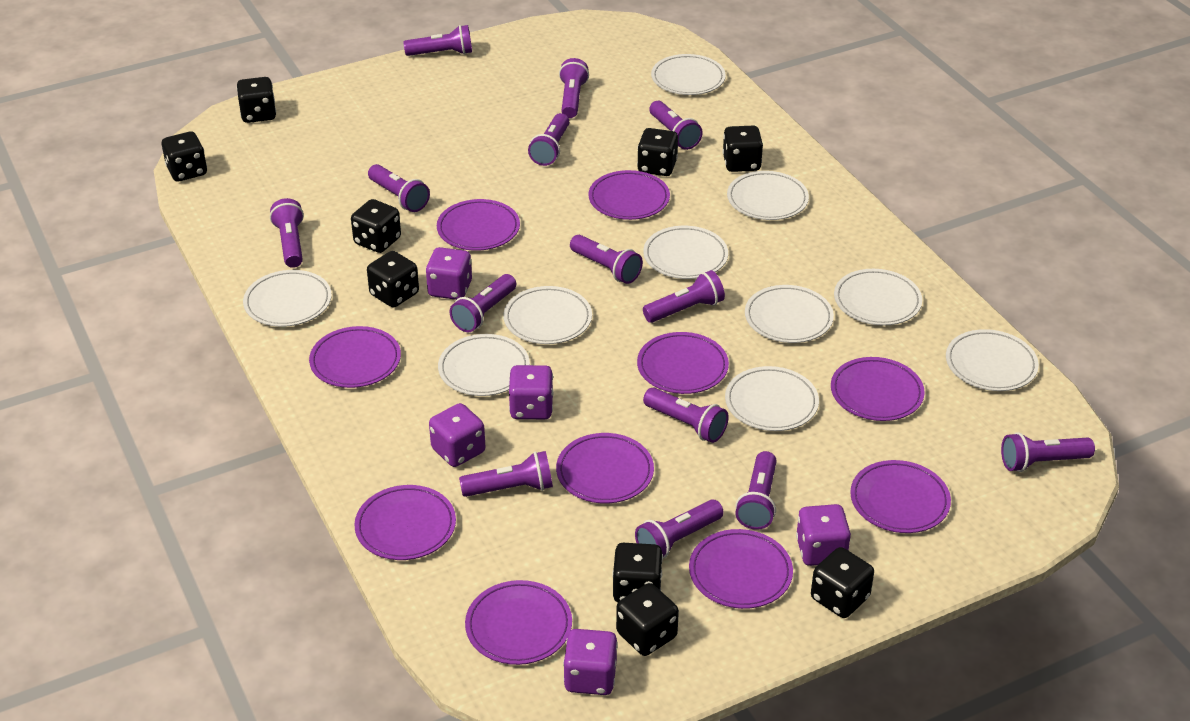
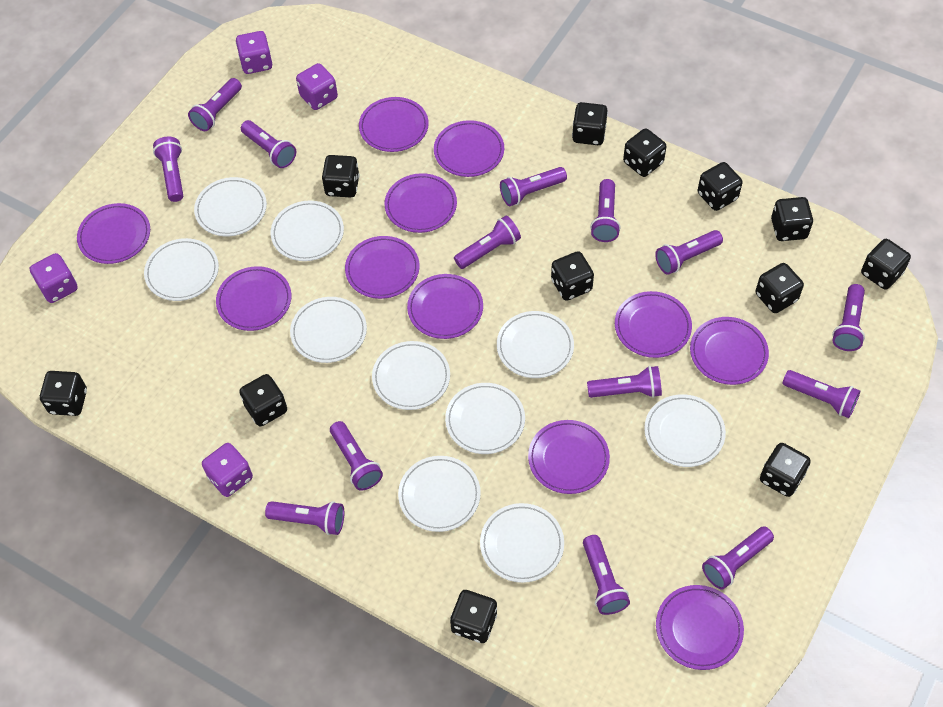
black dice: [162,132,207,182] [237,77,276,123] [351,199,401,253] [367,251,419,308] [612,543,663,602] [616,583,679,656] [637,128,678,176] [723,125,763,172] [811,547,874,618] = 9 -> [40,371,87,416] [239,374,287,426] [322,155,360,198] [450,590,497,643] [551,251,594,301] [572,102,608,145] [623,128,667,177] [698,162,743,211] [755,263,804,313] [760,443,811,497] [771,197,813,241] [861,239,911,290] = 12
purple dice: [426,247,472,300] [429,403,486,467] [509,365,554,419] [563,629,618,695] [796,504,851,566] = 5 -> [30,253,78,303] [202,443,253,497] [236,31,272,74] [296,63,338,110] = 4
purple plate: [309,326,401,388] [354,485,456,560] [437,199,520,251] [465,580,572,665] [556,433,654,503] [588,170,670,220] [637,332,729,394] [689,529,793,609] [831,357,925,421] [850,460,951,533] = 10 -> [77,203,150,264] [216,266,291,331] [345,236,419,299] [359,97,429,152] [385,173,457,233] [407,274,483,339] [434,120,504,177] [528,420,610,494] [615,291,692,358] [656,585,744,670] [690,317,769,385] = 11

